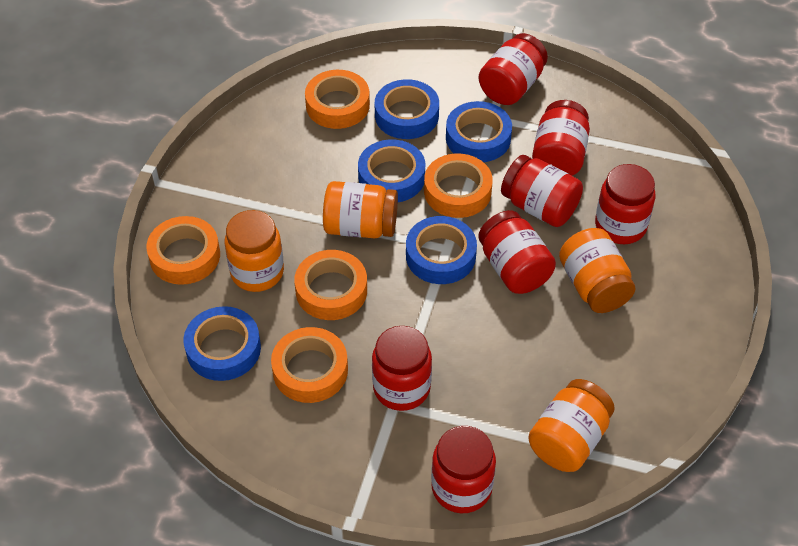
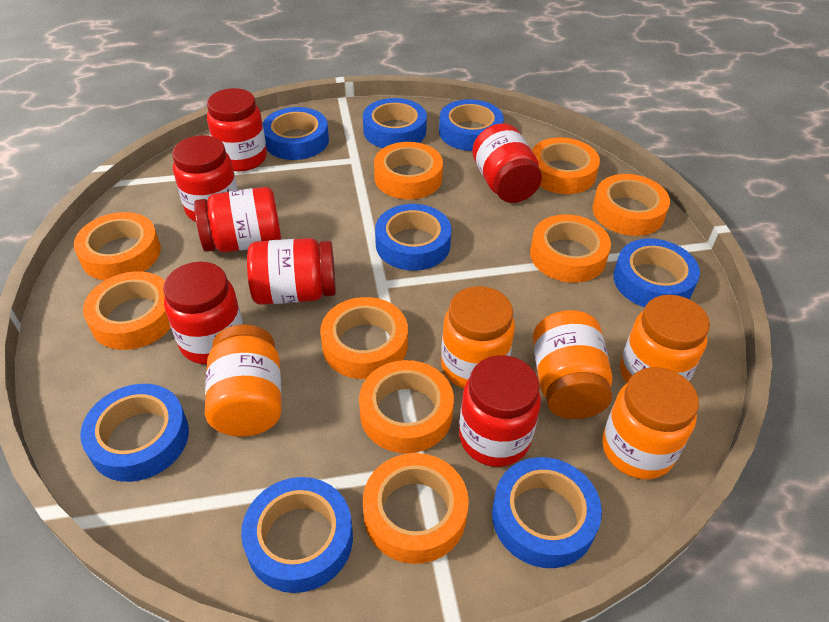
blue tape: [184,306,261,381] [358,139,425,202] [375,79,439,139] [406,216,477,284] [446,101,512,162] = 5 -> [80,384,189,482] [241,477,353,593] [263,107,329,160] [363,98,427,148] [375,204,451,271] [439,99,504,151] [492,457,602,568] [613,239,700,307] = 8
orange jar: [225,210,284,292] [323,181,398,238] [528,379,615,472] [559,228,636,313] = 4 -> [205,324,282,437] [441,286,515,389] [533,310,612,419] [602,367,699,479] [620,295,710,383] = 5
orange tape: [146,216,220,285] [271,327,348,403] [294,250,367,320] [305,70,370,129] [424,153,493,218] = 5 -> [74,212,161,280] [83,272,171,350] [320,297,408,379] [359,360,454,453] [363,453,469,564] [374,142,443,199] [530,214,611,283] [532,137,600,194] [592,174,670,236] = 9

